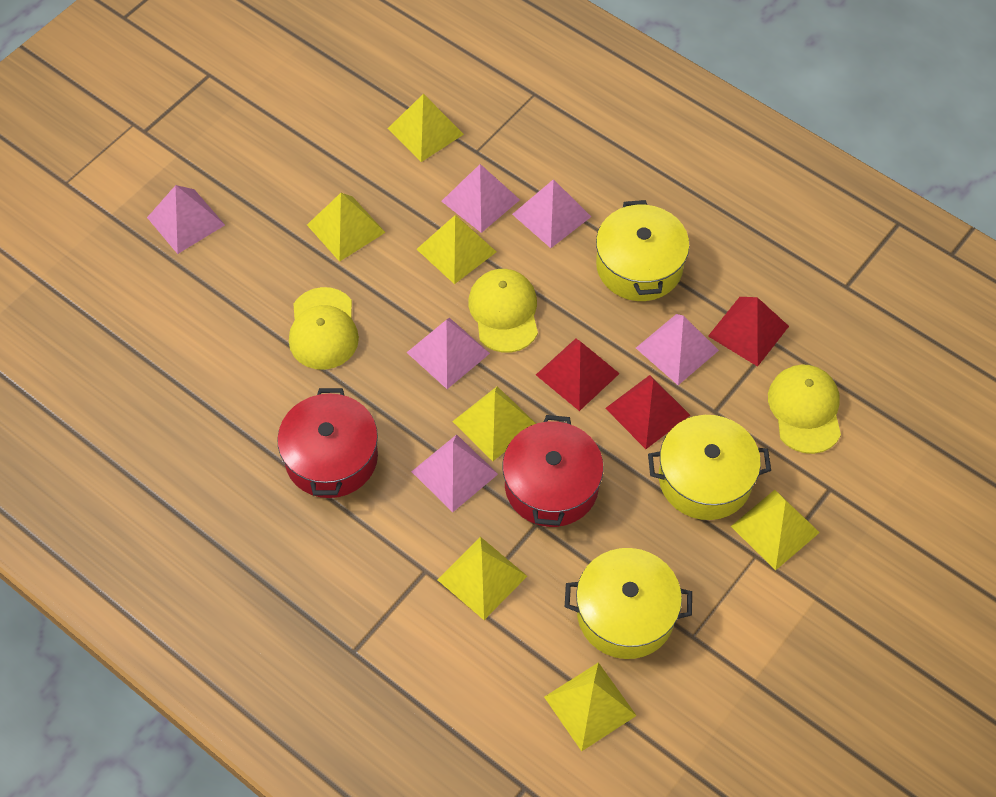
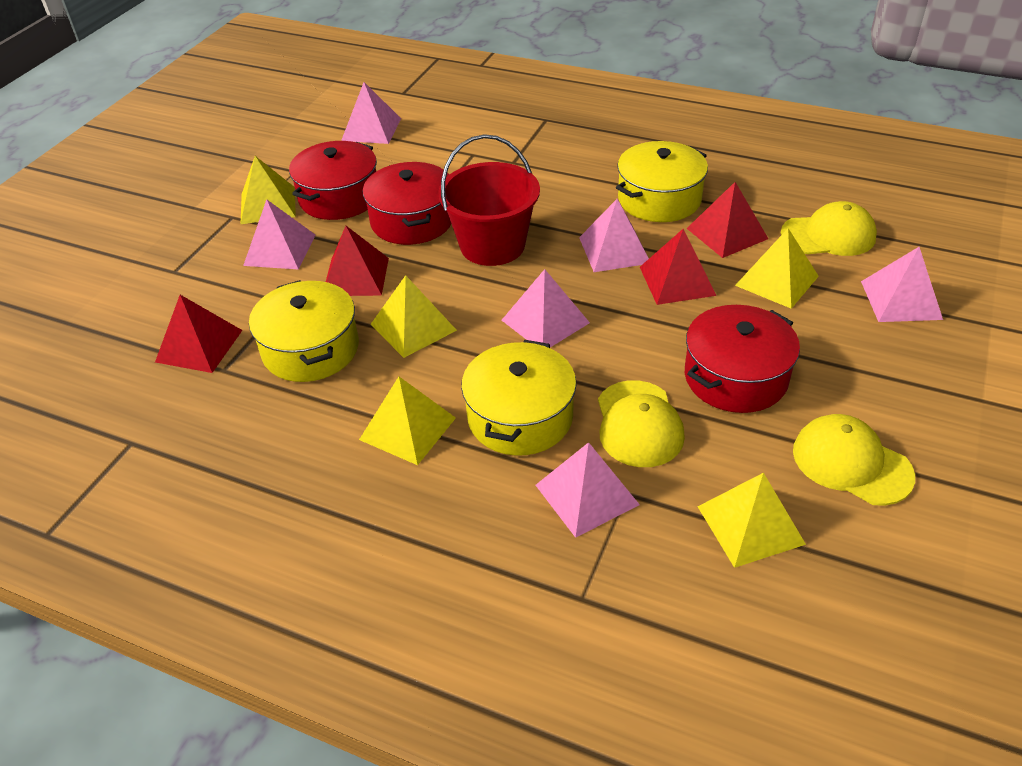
red bucket: none = 0 -> [438,134,540,266] = 1
red pot: [277,388,378,498] [503,415,604,527] = 2 -> [289,141,377,220] [363,162,451,245] [685,305,800,413] = 3
red pyramid: [536,339,620,411] [605,375,690,449] [708,297,789,367] = 3 -> [155,295,242,373] [326,226,389,296] [640,229,716,305] [686,182,768,258] = 4
yellow pyramid: [307,193,386,262] [388,94,464,162] [417,215,496,284] [437,537,527,620] [452,386,536,461] [544,662,637,751] [731,490,820,570] = 7 -> [241,156,296,224] [359,377,456,465] [371,275,457,358] [698,473,806,568] [735,228,819,309] = 5

